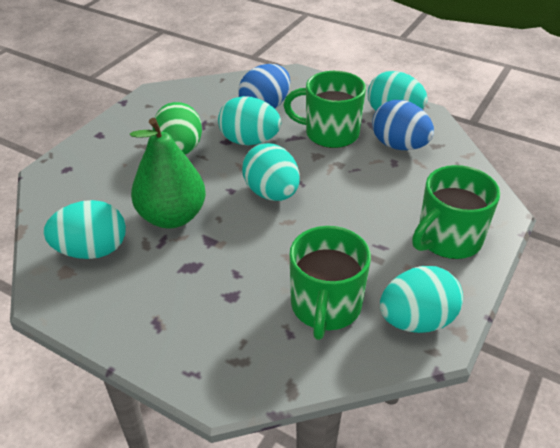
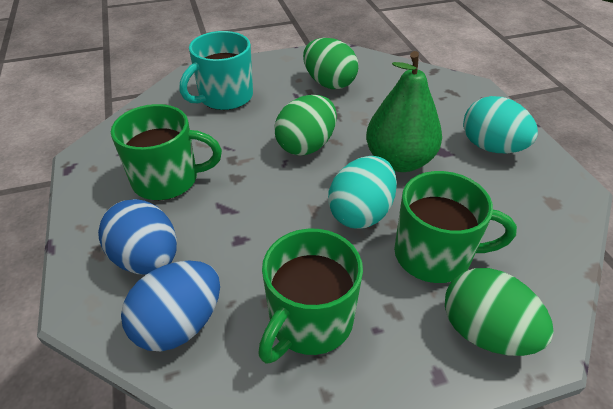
green egg: [153,102,202,155] = 1 -> [274,95,337,156] [303,38,358,89] [445,268,554,356] = 3
turquoise egg: [43,200,126,259] [218,96,281,145] [242,143,300,201] [368,71,428,111] [380,266,463,333] = 5 -> [328,156,397,229] [463,96,538,153] = 2
turquoise mug: none = 0 -> [180,31,253,110] = 1

